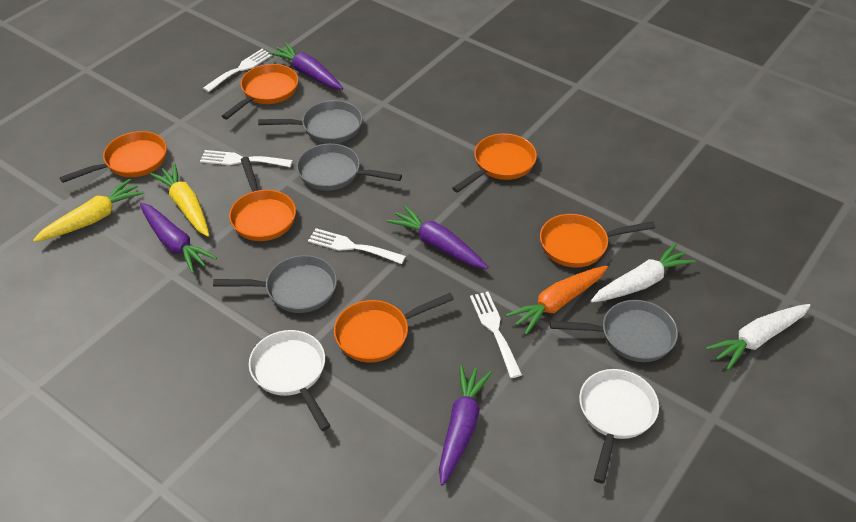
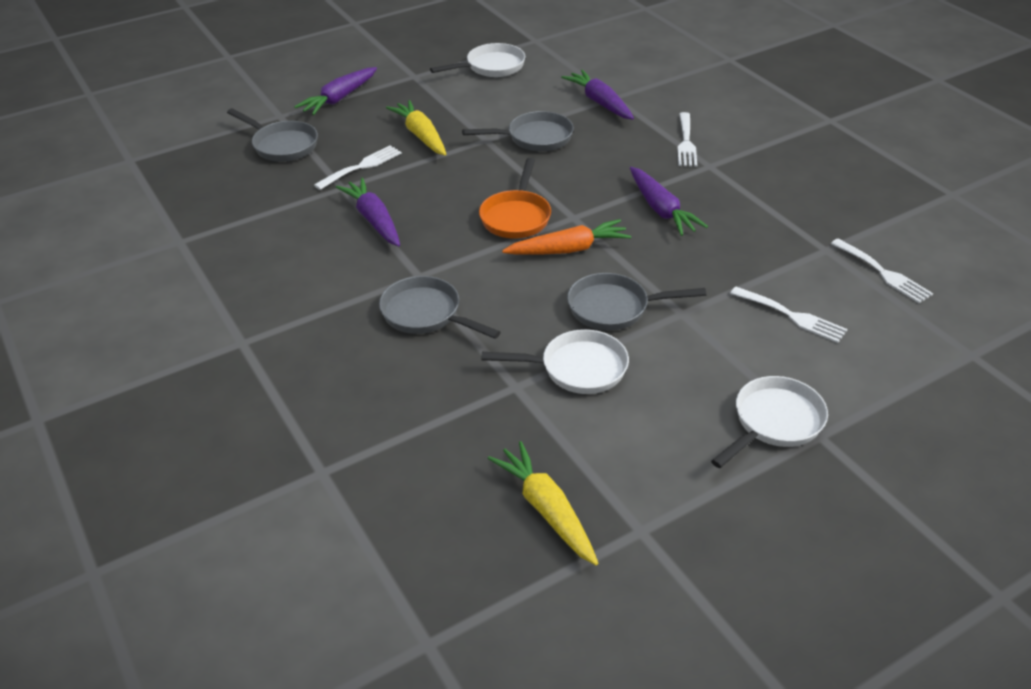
orange pan: [60,131,167,183] [222,64,298,119] [229,157,296,241] [334,293,454,362] [452,134,537,193] [540,214,656,268] = 6 -> [479,158,551,239] = 1
white carrot: [591,243,696,302] [706,304,810,370] = 2 -> none = 0
white pan: [249,330,330,431] [579,369,659,484] = 2 -> [430,43,525,77] [482,329,629,394] [711,376,828,468] = 3

